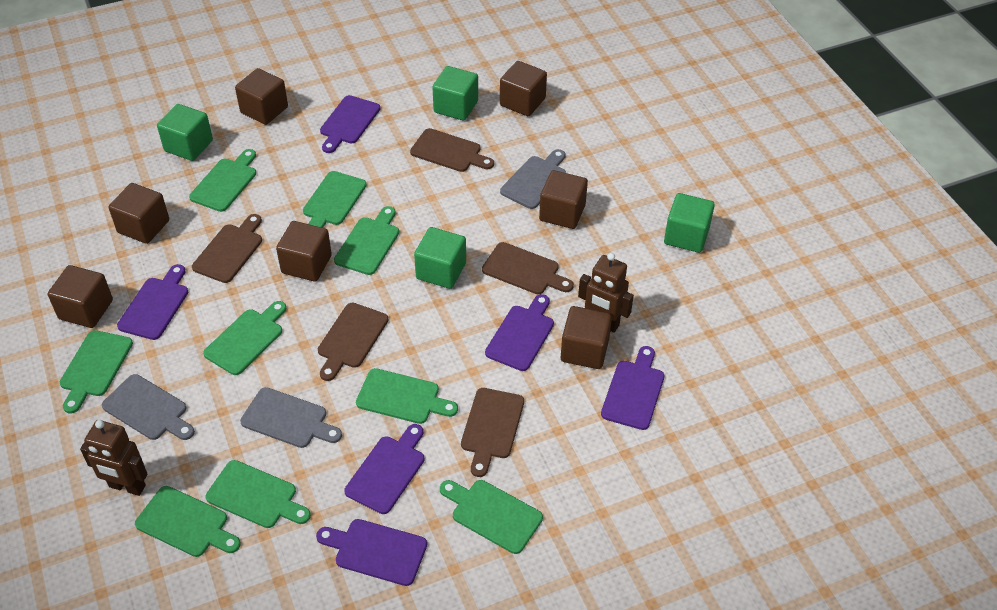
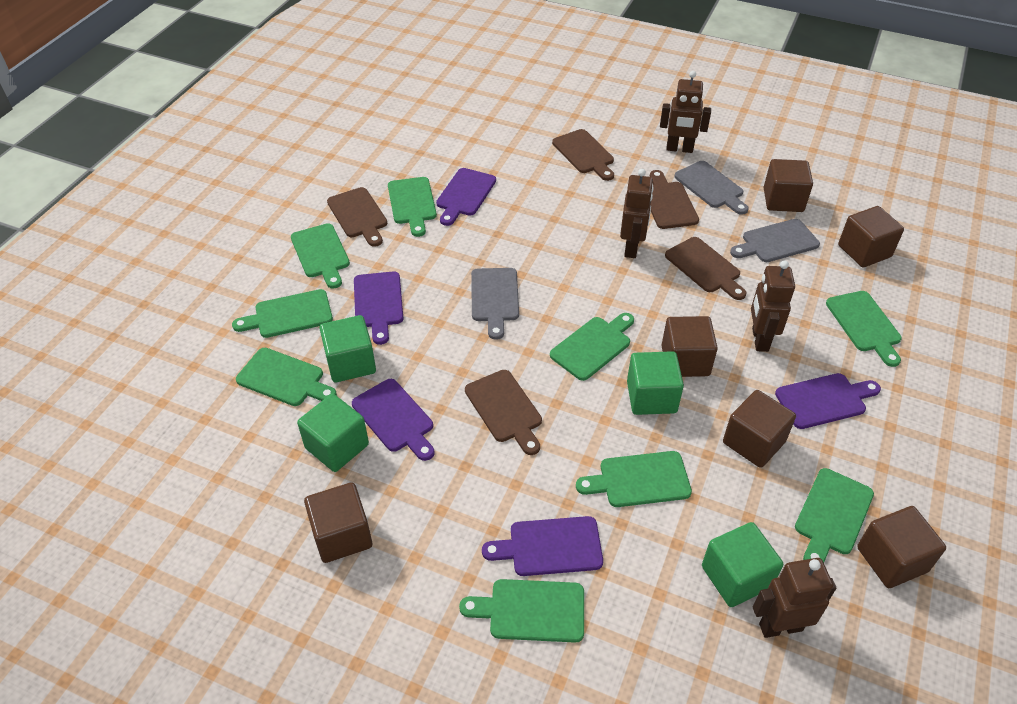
brown cube: [48,265,113,328] [109,183,169,244] [235,68,288,125] [276,221,332,282] [500,61,547,116] [539,170,588,229] [561,306,612,369] = 7 -> [304,482,372,563] [661,316,718,377] [723,390,796,468] [764,159,813,212] [838,206,904,267] [857,506,946,588] = 6
brown robot: [80,420,147,496] [578,253,634,333] = 2 -> [620,169,654,258] [660,71,711,153] [751,261,795,352] [753,558,836,638] = 4
purple cutting board: [117,264,188,340] [316,519,427,586] [320,95,380,153] [344,424,424,514] [485,294,554,371] [601,346,664,430] = 6 -> [352,379,434,461] [354,272,404,345] [436,168,496,226] [482,516,603,576] [775,373,881,429] = 5

